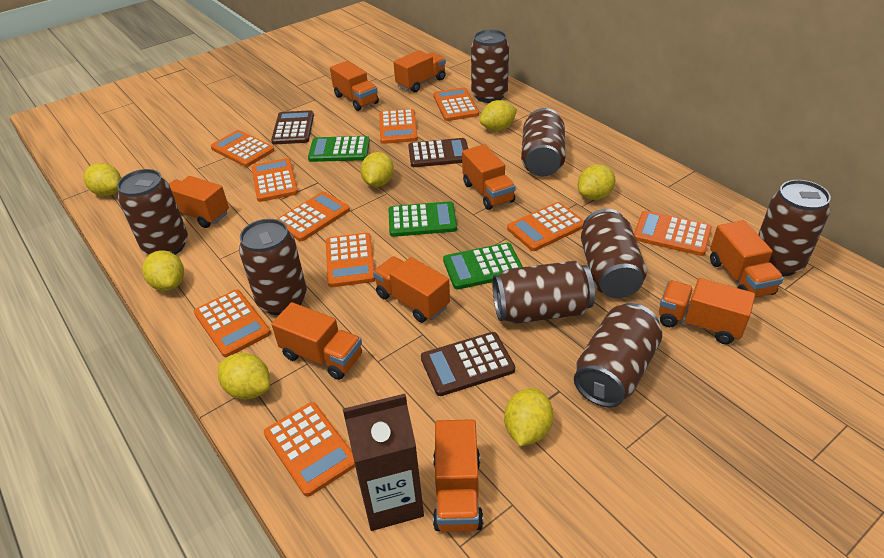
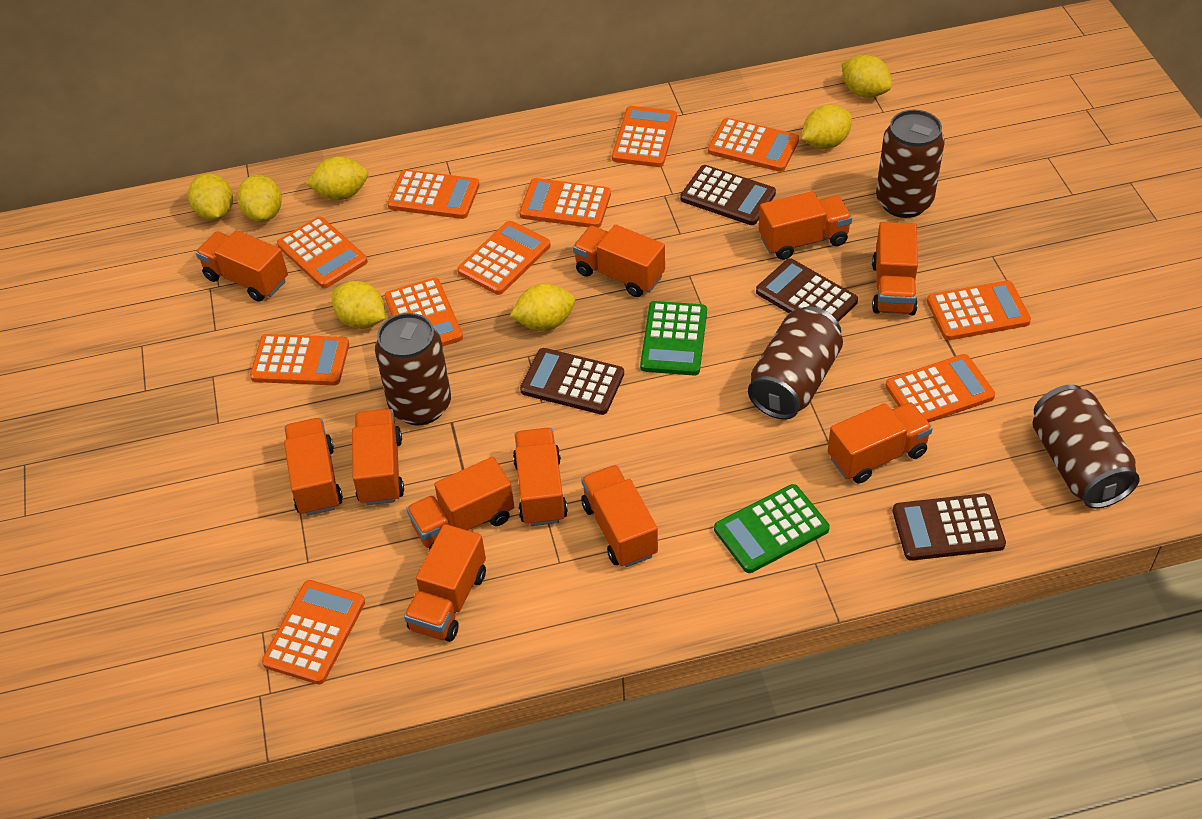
brown calculator: [271,110,314,144] [408,138,468,167] [421,332,515,396] = 3 -> [520,348,624,415] [680,165,776,225] [756,258,858,322] [893,493,1006,561] = 4
brown can: [117,169,188,255] [239,219,307,315] [471,29,509,103] [492,261,595,324] [521,108,565,176] [574,303,662,408] [581,209,647,298] [758,180,831,276] = 8 -> [375,313,451,425] [748,307,843,420] [876,110,945,218] [1032,384,1140,509] = 4
brown carton: [343,394,424,531] = 1 -> none = 0
green calculator: [308,136,370,162] [389,201,457,237] [443,243,523,289] = 3 -> [640,301,707,375] [714,484,830,573] = 2
orange calculator: [194,289,271,357] [211,130,275,167] [252,158,298,202] [264,402,355,497] [276,192,350,241] [326,233,376,287] [379,109,418,144] [433,87,479,121] [507,202,584,251] [634,211,712,256] = 10 -> [250,334,349,385] [262,580,365,685] [277,217,368,288] [385,278,463,347] [387,170,479,219] [457,221,551,295] [519,178,611,228] [612,106,677,167] [708,118,799,172] [885,354,995,422] [927,280,1031,340] = 11
orange truck: [169,176,229,228] [271,302,362,380] [330,61,379,111] [373,256,450,323] [393,50,446,93] [433,419,483,532] [462,144,516,210] [659,278,755,344] [710,220,784,298] = 9 -> [196,230,288,302] [284,418,343,516] [352,409,404,505] [404,524,486,642] [406,457,514,549] [513,428,568,526] [573,225,665,297] [581,465,658,567] [759,191,852,260] [828,402,933,484] [872,222,918,315] = 11

